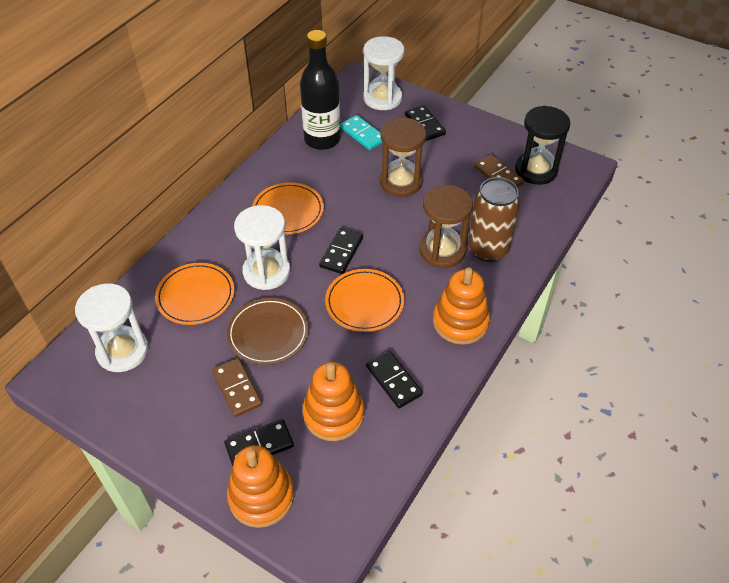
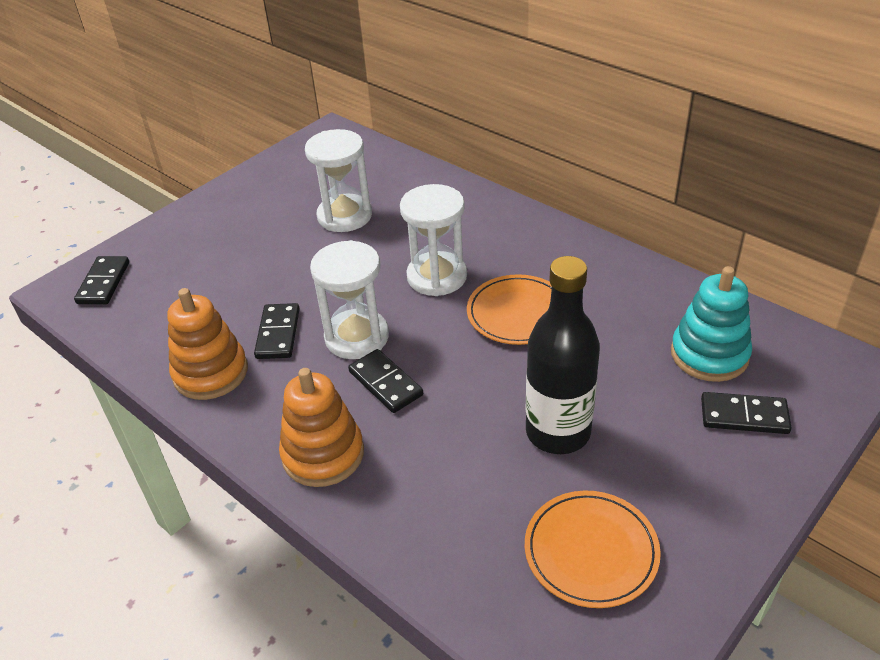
black hourglass: [515,106,570,185] = 1 -> none = 0
brown can: [468,177,520,262] = 1 -> none = 0
brown domino: [212,358,262,417] [474,154,524,187] = 2 -> none = 0
brown hourglass: [380,117,426,197] [419,185,473,268] = 2 -> none = 0
brown plate: [227,298,309,365] = 1 -> none = 0
orange plate: [155,263,235,325] [252,182,324,235] [325,269,404,332] = 3 -> [467,274,552,345] [525,491,661,608] = 2
orange stacking toy: [227,445,294,528] [303,362,364,441] [433,267,490,345] = 3 -> [167,288,248,400] [279,368,364,487] = 2
turquoise domino: [340,115,383,150] = 1 -> none = 0
turquoise stacking toy: none = 0 -> [671,266,752,382] = 1

